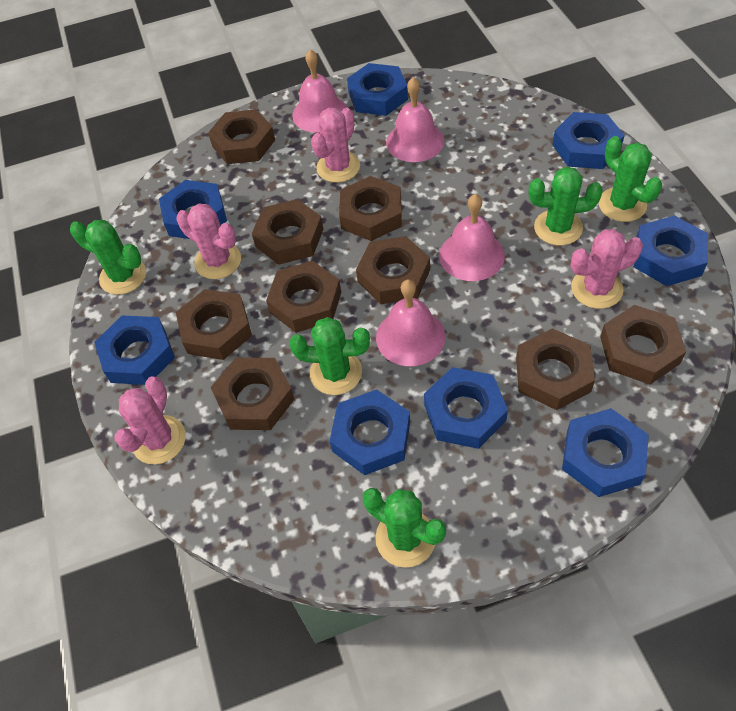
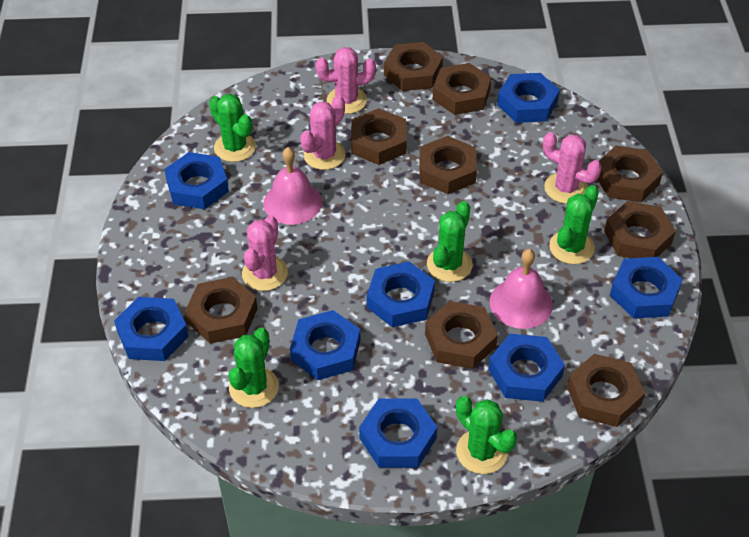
pink bell: [292,49,347,133] [376,279,445,366] [386,77,444,162] [439,194,505,281] = 4 -> [263,147,322,225] [490,249,553,329] = 2

